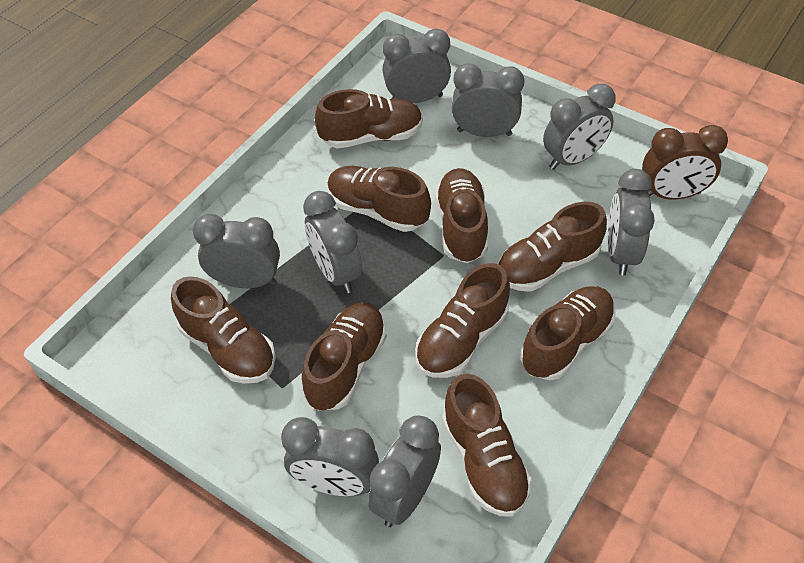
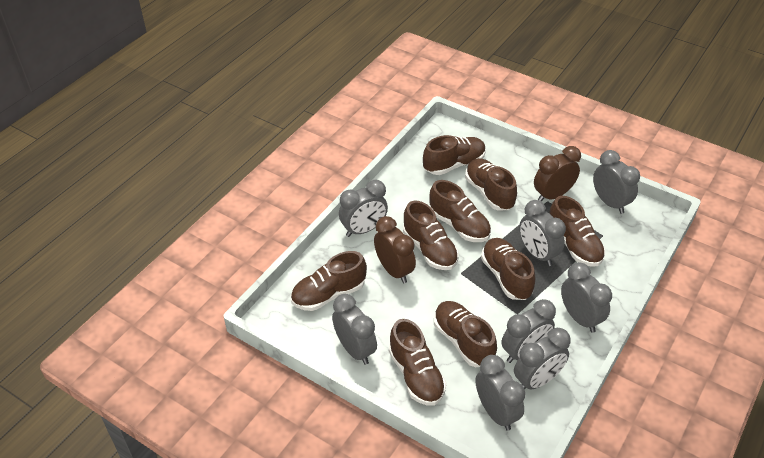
brown clock: [642,125,728,200] = 1 -> [374,216,416,283] [534,146,581,202] = 2

